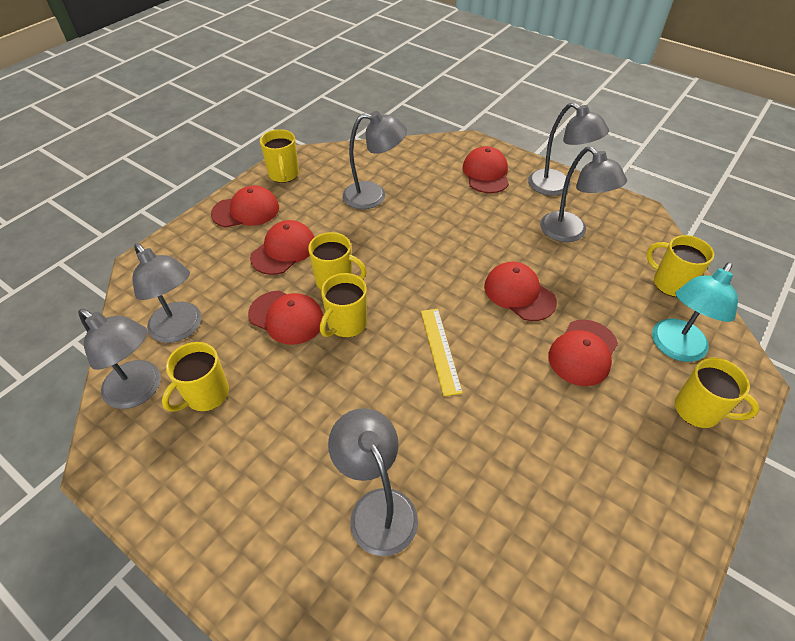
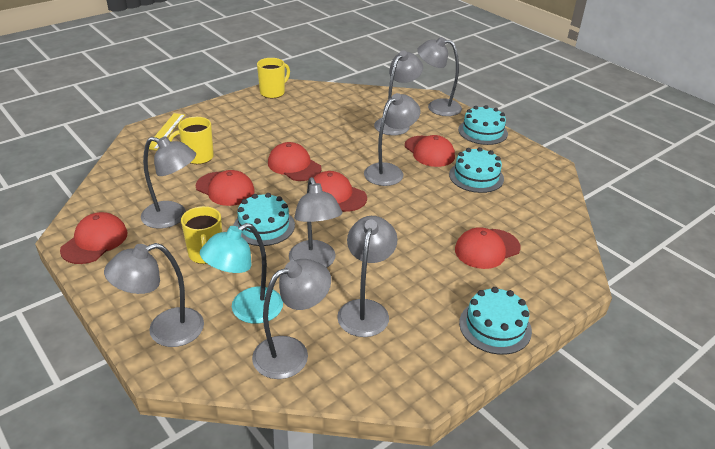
grey lamp: [78,309,161,409] [133,243,201,343] [328,408,418,556] [343,111,407,209] [528,102,609,196] [540,146,627,242] = 6 -> [104,243,204,347] [141,136,196,229] [252,259,331,379] [289,177,342,268] [337,216,397,337] [364,93,421,186] [374,51,423,135] [417,37,462,116] = 8
turquoise cake: none = 0 -> [233,193,295,246] [449,147,504,193] [458,105,508,145] [459,287,532,355] = 4
yellow mug: [162,342,229,412] [260,129,299,183] [308,232,367,290] [320,273,367,338] [646,235,714,297] [675,358,759,428] = 6 -> [168,117,214,164] [181,206,222,264] [257,58,290,98] = 3

